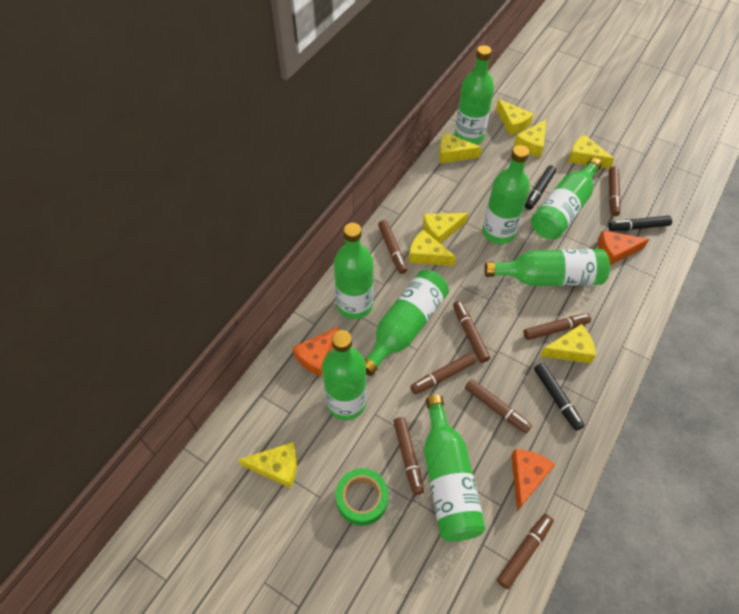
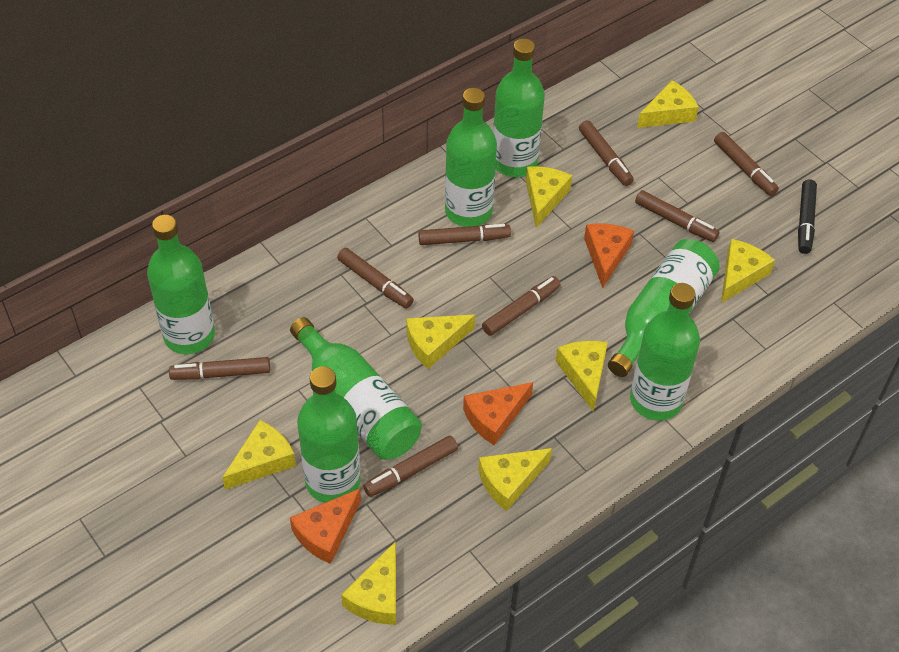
black marker: [525,165,556,210] [534,363,585,431] [608,216,672,231] = 3 -> [798,180,817,254] = 1
green bottle: [322,330,367,420] [334,223,374,319] [364,270,449,376] [424,395,486,542] [455,45,494,145] [482,145,530,244] [484,249,610,286] [531,158,602,240] = 8 -> [147,215,215,354] [290,317,422,460] [297,367,361,503] [445,88,497,227] [493,39,545,177] [608,239,720,377] [630,283,700,421] = 7
green tape: [336,468,389,526] = 1 -> none = 0

